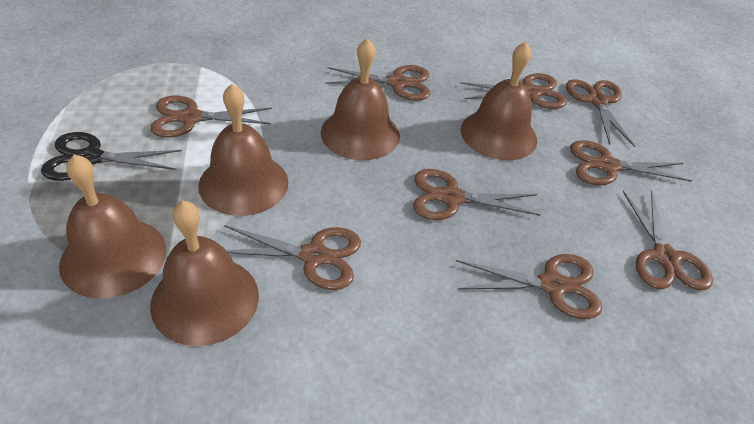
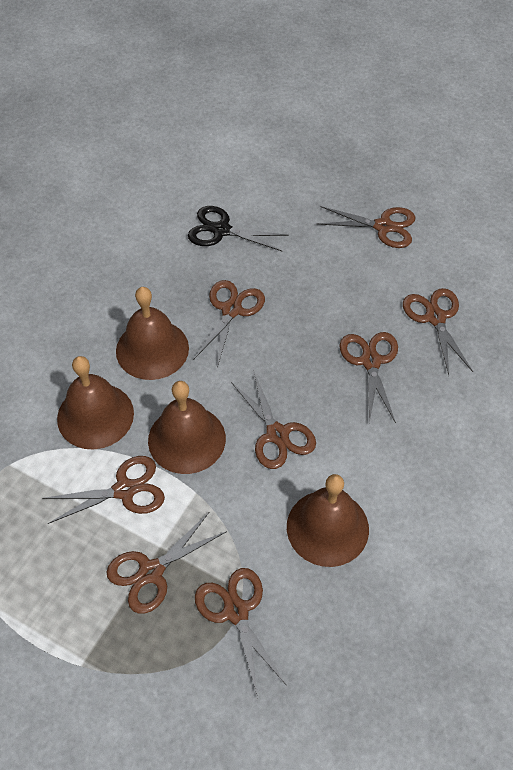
brown bell: [59,154,166,299] [150,200,259,346] [198,84,288,216] [321,38,400,160] [461,42,537,160] = 5 -> [57,356,134,449] [116,287,189,380] [148,381,226,474] [287,474,369,567] = 4
brown scissors: [150,96,272,138] [224,225,361,290] [325,65,430,101] [413,169,541,220] [456,254,602,319] [460,73,567,109] [566,79,635,147] [570,140,692,185] [623,191,713,290] = 9 -> [42,456,165,524] [107,512,227,614] [193,280,265,368] [195,568,287,697] [231,372,316,469] [317,206,415,248] [339,332,398,423] [403,288,473,375] = 8

